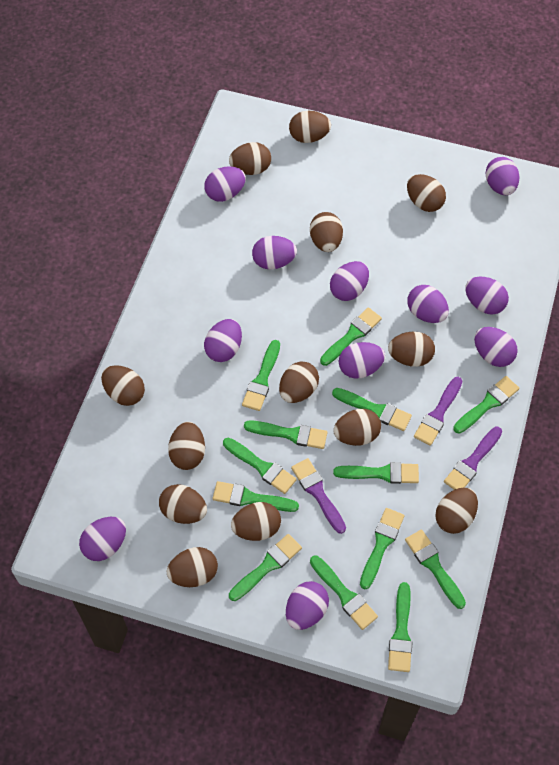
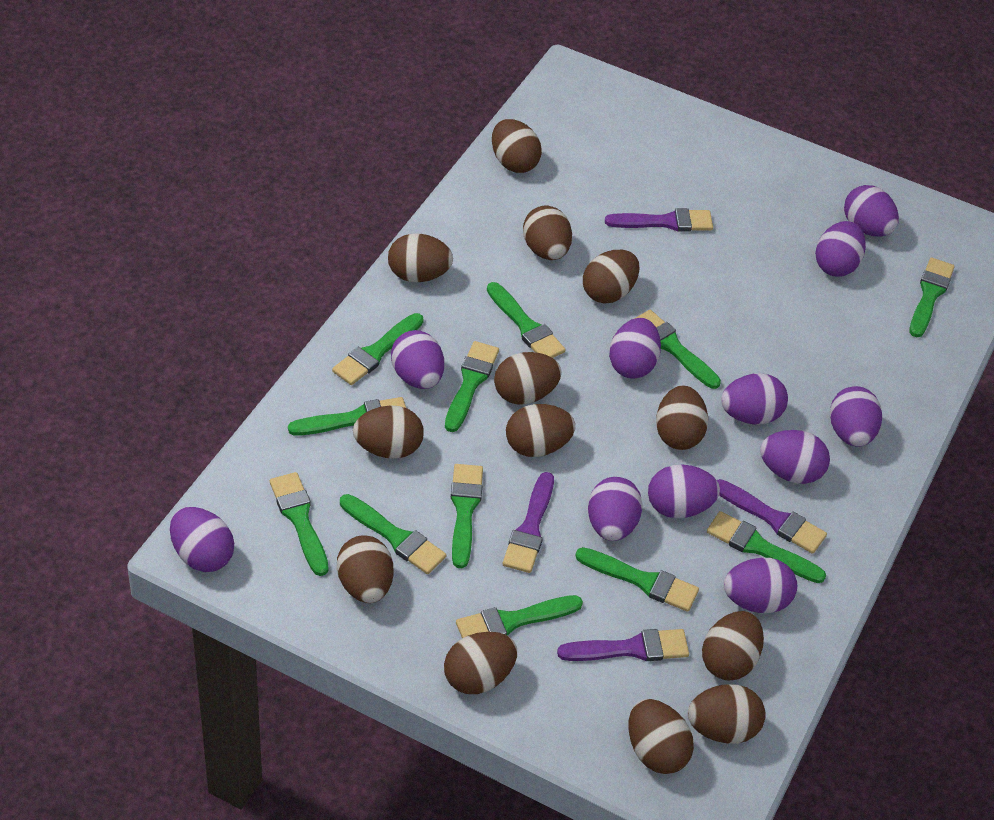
green brush: [213,481,299,512] [223,437,297,494] [229,534,302,601] [242,340,280,411] [244,420,327,449] [310,556,378,630] [320,307,382,366] [332,388,412,431] [333,462,419,484] [360,508,405,589] [388,582,412,672] [405,529,466,609] [453,376,520,434] = 13 -> [270,472,328,576] [288,397,406,436] [332,313,424,385] [340,494,446,574] [445,341,499,432] [451,464,483,568] [456,595,583,638] [487,282,566,358] [575,547,699,612] [634,310,721,389] [707,511,826,583] [910,258,955,337] = 12
purple brush: [291,458,346,534] [414,377,462,446] [444,427,502,490] = 3 -> [503,472,554,573] [557,629,689,661] [605,208,713,232] [717,479,827,554] = 4

